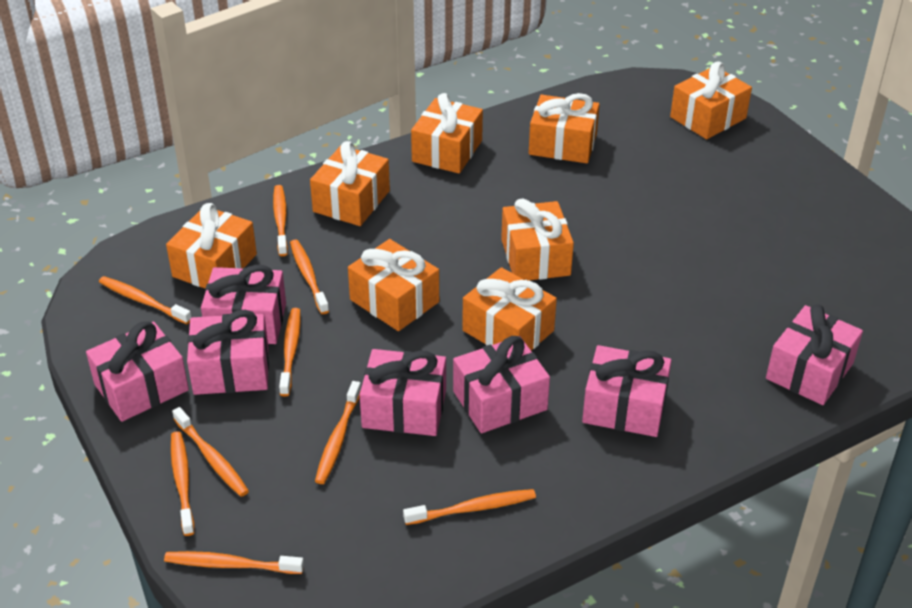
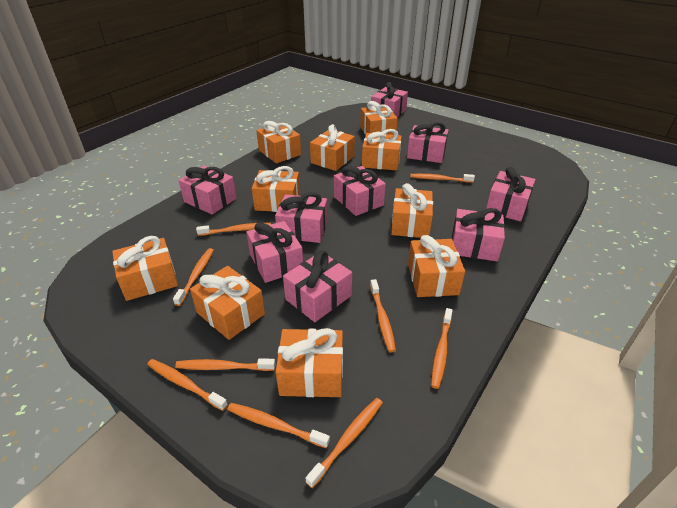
orange gift: [166,203,257,288] [310,141,390,226] [348,239,439,331] [411,93,483,174] [462,267,557,350] [501,198,574,281] [529,93,600,163] [670,62,752,139] = 8 -> [112,236,178,301] [190,266,265,340] [251,166,300,212] [256,121,301,163] [276,328,343,397] [310,124,355,171] [360,101,398,135] [362,129,402,171] [391,183,433,238] [408,235,465,297] = 10
pink gift: [86,321,189,422] [187,310,269,395] [201,265,286,344] [360,349,446,436] [453,336,550,433] [582,345,672,437] [766,305,863,405] = 7 -> [178,166,236,215] [246,221,303,283] [275,192,328,243] [283,251,352,322] [334,166,386,216] [371,82,408,117] [407,122,449,163] [452,208,505,261] [486,167,535,222] = 9

